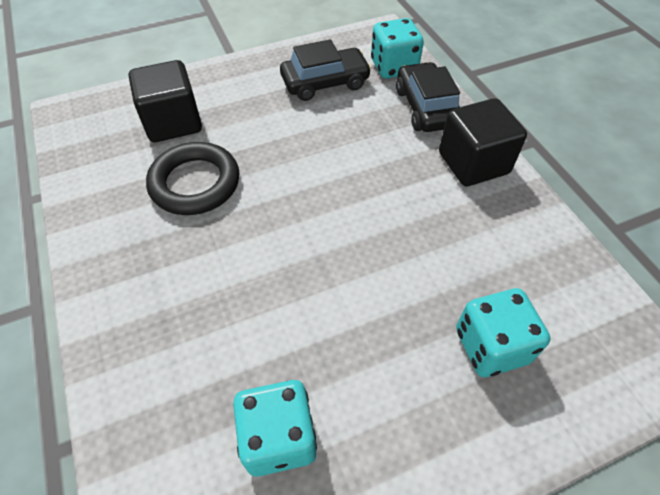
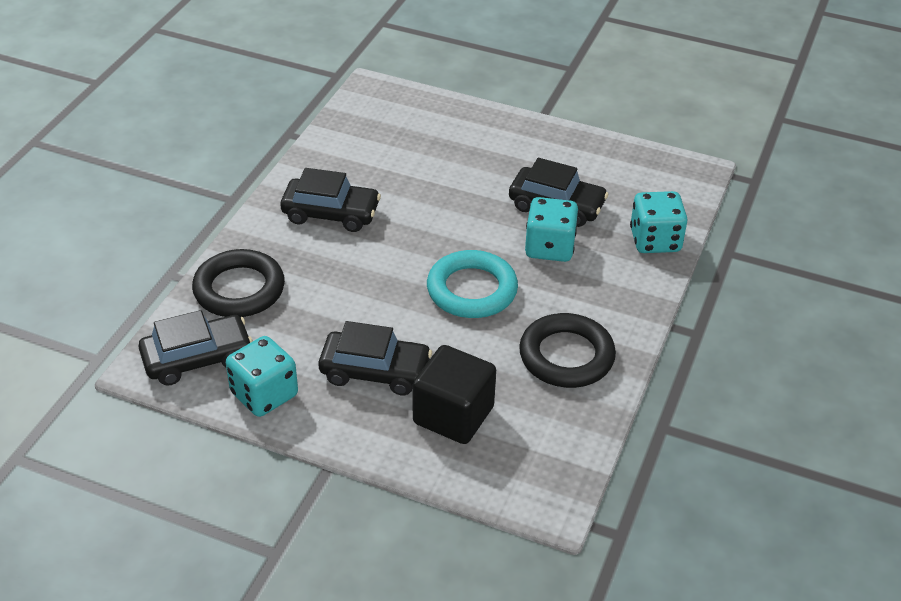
black car: [280,39,372,101] [396,62,460,132] = 2 -> [138,310,253,386] [280,168,381,232] [318,321,432,395] [509,158,608,227] = 4
black cube: [129,60,202,142] [439,98,527,186] = 2 -> [412,345,496,444] = 1
black ring: [146,142,240,215] = 1 -> [192,249,285,317] [519,313,616,388] = 2
turquoise ring: none = 0 -> [427,250,518,318] = 1

